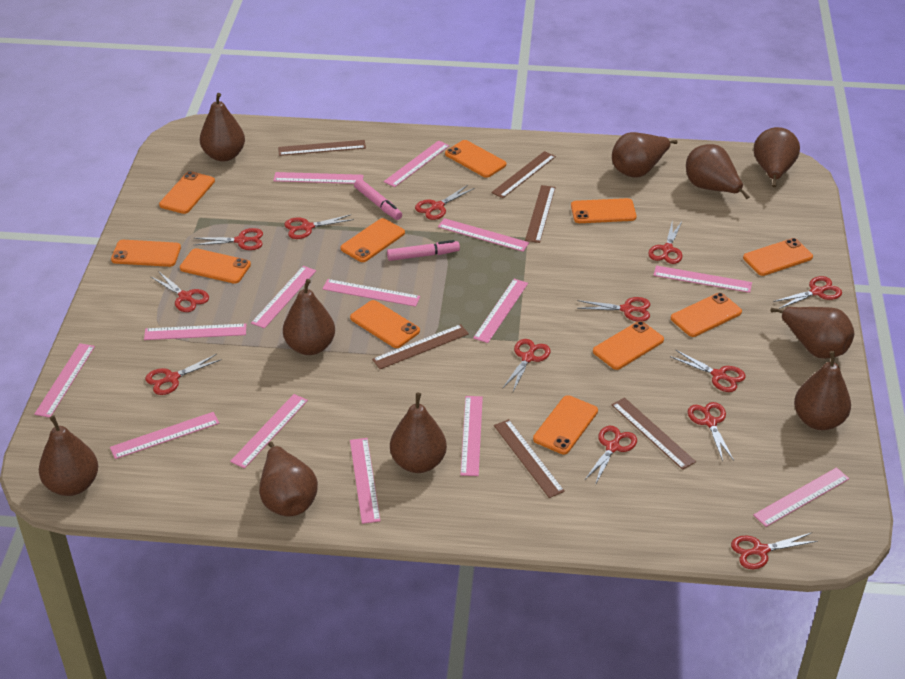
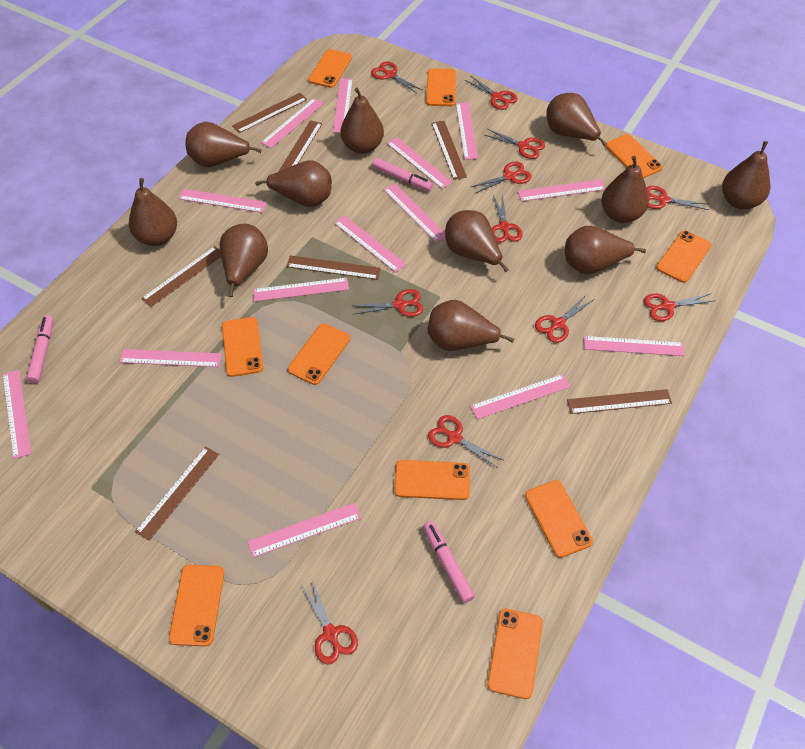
brown pear: [39,415,98,496] [200,93,245,162] [259,442,318,517] [283,279,335,355] [390,393,447,473] [612,132,678,178] [686,144,750,199] [754,127,800,187] [771,307,854,359] [794,351,851,430] = 10 -> [129,178,177,246] [186,122,262,167] [220,224,268,297] [255,160,332,207] [340,88,384,154] [428,300,514,351] [445,210,509,273] [546,93,607,146] [565,226,646,274] [601,156,649,223] [722,141,770,210] = 11
brown ruler: [278,140,366,156] [372,324,469,369] [491,151,556,198] [494,419,565,498] [525,185,556,243] [612,397,696,470] = 6 -> [135,446,219,541] [141,246,221,307] [232,93,307,133] [278,120,322,172] [286,255,381,280] [432,121,467,180] [567,389,672,414] = 7
orange phone: [111,240,181,267] [159,171,215,214] [180,248,251,284] [340,218,405,262] [350,300,420,348] [445,140,506,178] [533,395,598,454] [571,198,637,223] [593,321,664,370] [671,293,742,337] [743,238,813,276] = 11 -> [169,565,224,647] [222,317,263,377] [288,323,350,385] [308,49,352,88] [394,460,470,500] [426,69,456,106] [487,609,543,699] [525,480,593,558] [606,134,663,178] [656,230,712,283] = 10
pink marker: [354,179,402,220] [387,240,460,261] = 2 -> [26,316,53,383] [372,158,433,191] [423,521,475,603] = 3
red scissors: [145,354,222,395] [150,271,209,312] [194,228,263,250] [284,215,354,239] [415,185,474,220] [503,339,550,391] [577,297,650,322] [584,426,637,485] [648,220,682,264] [670,350,746,392] [688,402,734,461] [731,533,818,569] [773,276,842,309] = 13 -> [301,580,358,664] [351,289,423,317] [371,61,422,93] [428,415,503,468] [465,75,518,110] [471,162,532,193] [485,129,545,159] [492,195,523,243] [535,295,595,343] [644,294,716,321] [646,186,709,210] = 11

